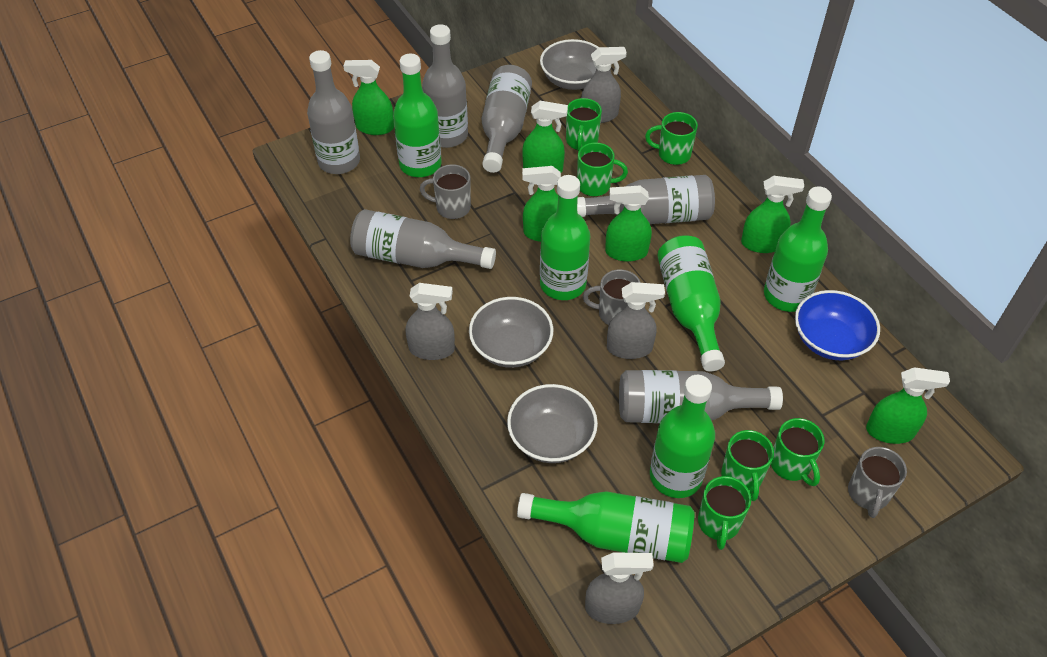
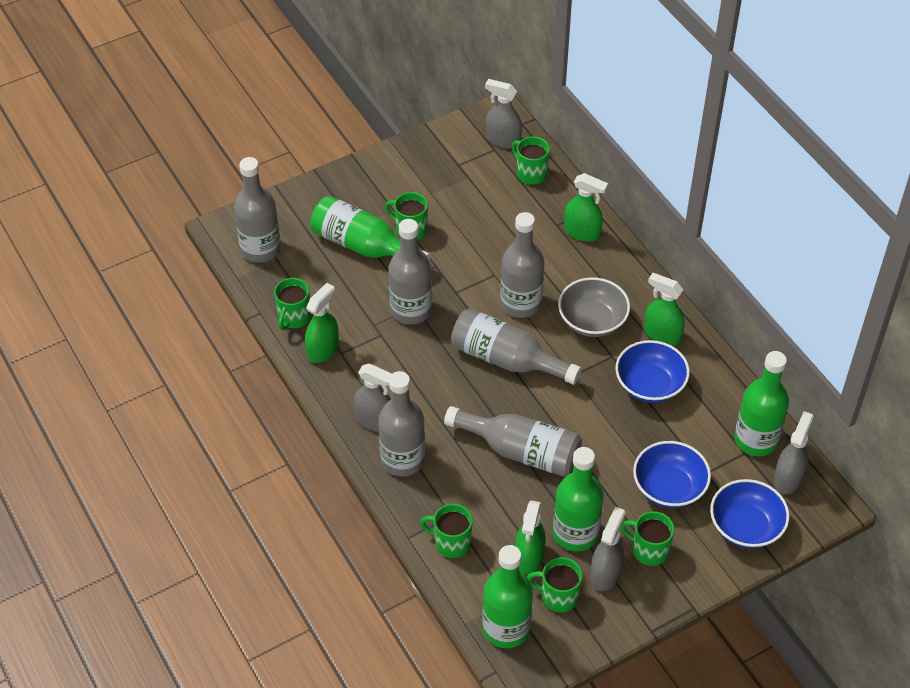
blue bowl: [795,290,880,360] = 1 -> [615,340,690,403] [633,441,711,508] [710,479,789,549] = 3
green bottle: [393,54,442,177] [517,491,695,563] [540,175,590,300] [650,375,715,498] [657,235,725,372] [764,186,832,312] = 6 -> [310,196,430,261] [482,545,533,648] [553,447,604,551] [734,351,789,456] = 4
green spray bottle: [343,60,394,135] [522,101,568,173] [522,166,561,242] [605,186,652,262] [741,176,804,253] [866,367,950,444] = 6 -> [305,283,339,363] [515,500,546,575] [564,173,608,242] [644,273,685,346] = 4
grey bowl: [469,297,553,368] [507,384,598,463] [540,39,599,90] = 3 -> [558,277,630,337] = 1
grey mug: [420,164,471,219] [583,269,641,325] [848,447,907,518] = 3 -> none = 0

